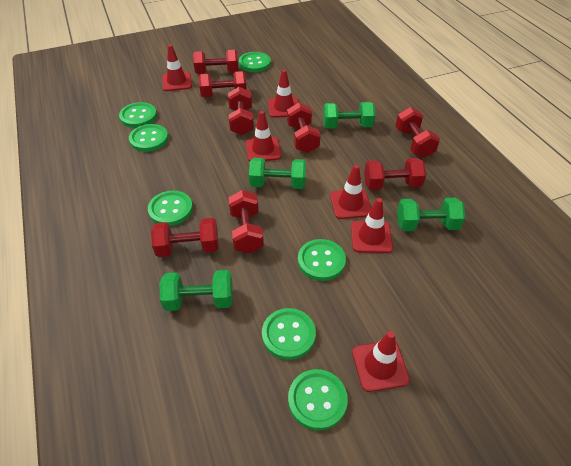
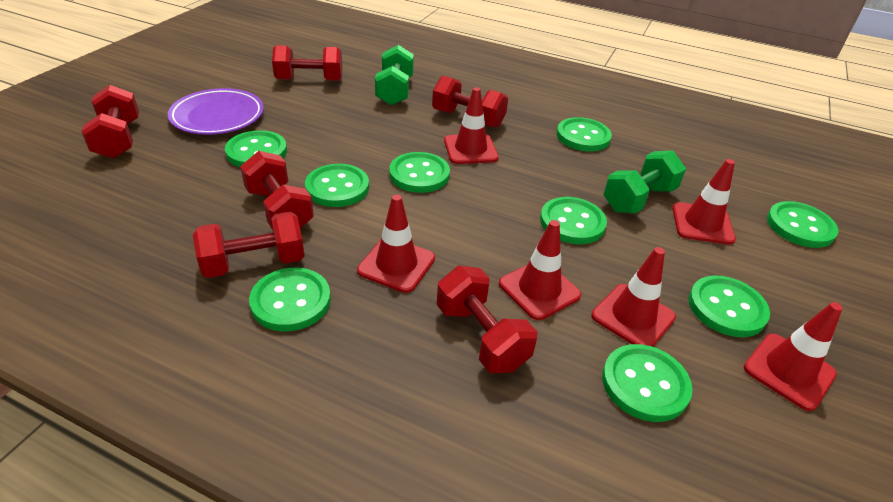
green button: [119,102,157,128] [129,124,168,152] [148,190,193,226] [239,52,271,72] [262,308,316,360] [288,369,348,430] [298,239,346,281] = 7 -> [225,130,287,167] [249,268,331,331] [305,164,369,207] [389,152,450,193] [540,197,607,244] [557,117,612,151] [602,344,692,422] [689,275,770,337] [767,201,838,248] = 9
green dumbbell: [160,270,233,311] [249,158,306,189] [323,102,376,129] [397,198,465,231] = 4 -> [375,45,414,105] [604,150,686,214] = 2
purple plate: none = 0 -> [168,88,264,135] = 1
red dumbbell: [151,218,219,257] [193,50,239,74] [198,71,247,98] [228,87,254,135] [228,190,264,254] [287,103,321,153] [364,158,426,190] [395,107,440,158] = 8 -> [81,85,139,159] [193,211,305,278] [240,151,314,230] [272,45,342,81] [432,76,508,128] [437,266,537,373] = 6

